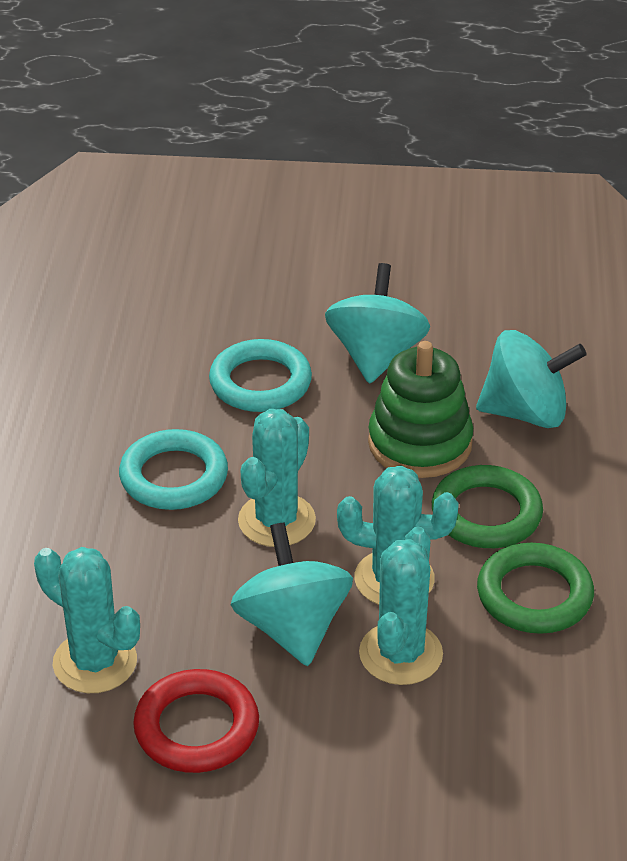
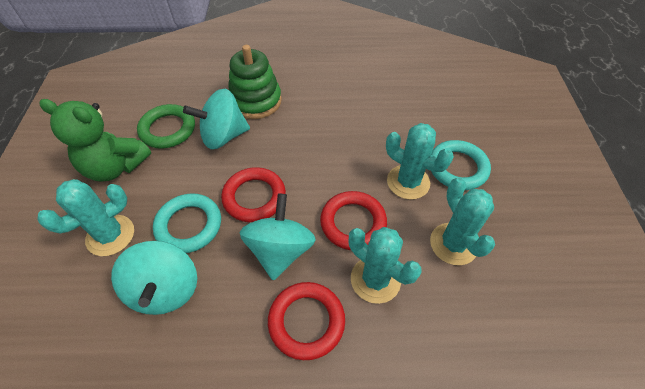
green ring: [432,465,543,548] [477,543,594,634] = 2 -> [137,104,195,149] = 1
green teddy bear: none = 0 -> [39,99,151,182] = 1
red ring: [133,669,259,773] = 1 -> [221,167,286,222] [268,282,345,360] [320,191,387,250] = 3

